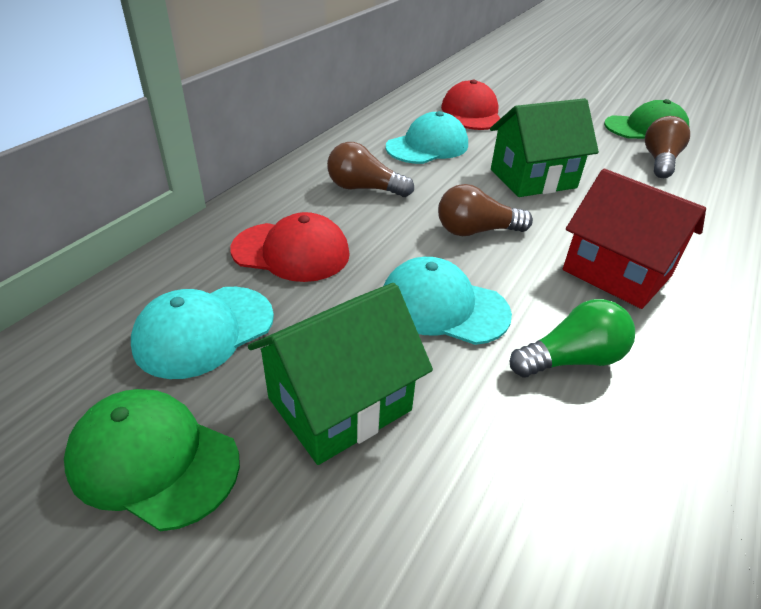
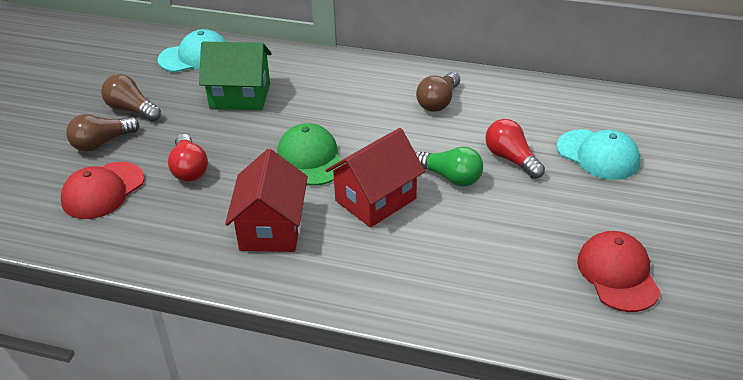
green cap: [64,389,240,531] [604,99,690,139] = 2 -> [277,123,343,185] = 1
green house: [248,283,433,465] [490,98,599,197] = 2 -> [199,42,272,110] = 1
red house: [563,169,706,309] = 1 -> [225,149,308,252] [325,128,425,227] = 2
red light bulb: none = 0 -> [168,134,208,182] [485,119,545,179] = 2
turquoise cap: [131,287,274,379] [384,257,512,345] [386,111,468,164] = 3 -> [158,29,227,72] [557,129,641,180] = 2

